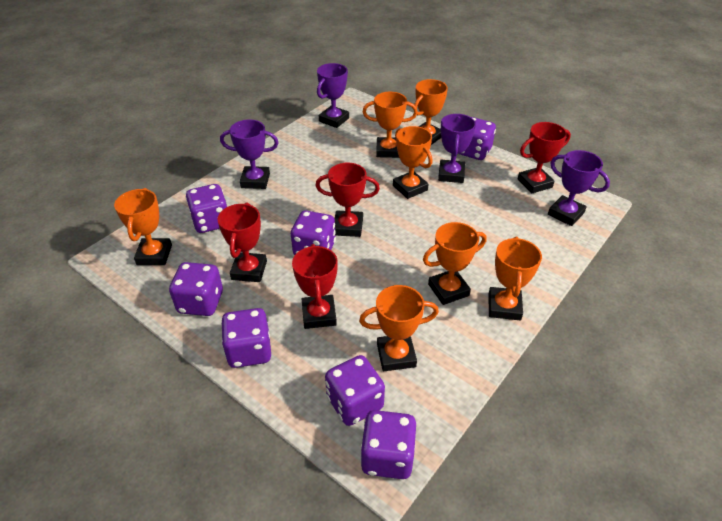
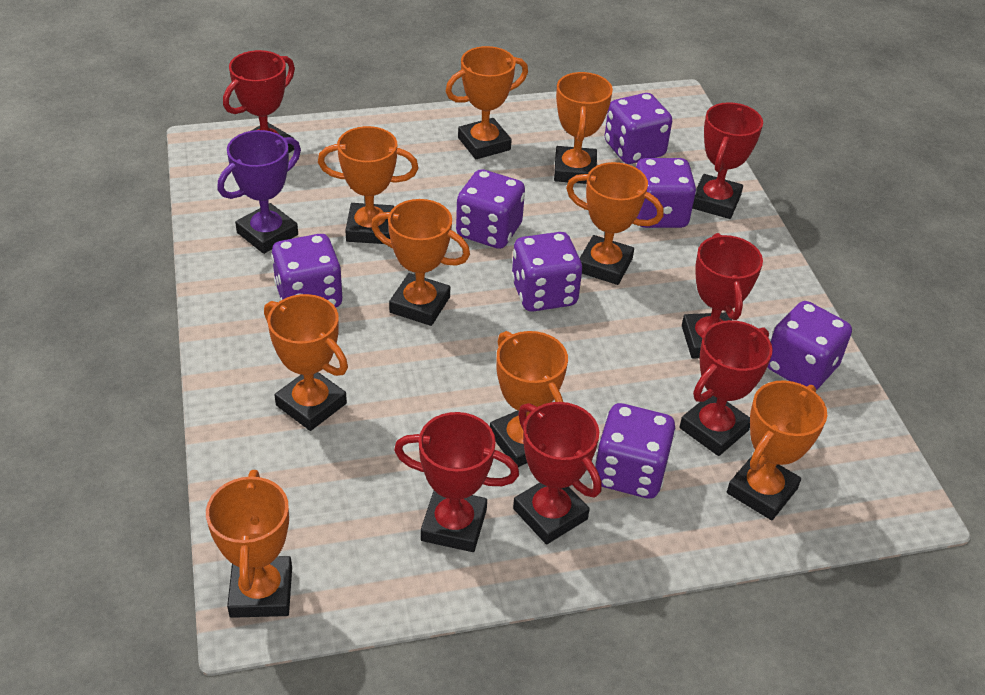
orange trophy: [114,188,172,265] [359,285,439,371] [363,92,418,158] [393,126,432,199] [413,79,448,145] [423,222,486,305] [488,236,542,320] = 7 -> [206,470,292,618] [264,294,348,431] [318,126,419,244] [371,199,470,326] [445,46,528,159] [490,331,568,467] [554,72,613,184] [566,162,664,285] [727,381,827,520] = 9
purple trophy: [220,119,279,189] [317,63,349,128] [438,114,476,183] [548,150,610,226] = 4 -> [218,130,301,254] = 1
red trophy: [217,202,267,282] [292,244,337,329] [316,163,380,237] [518,122,571,194] = 4 -> [223,50,295,153] [394,412,519,552] [513,402,602,544] [679,320,773,456] [682,233,763,359] [692,102,763,219] = 6

